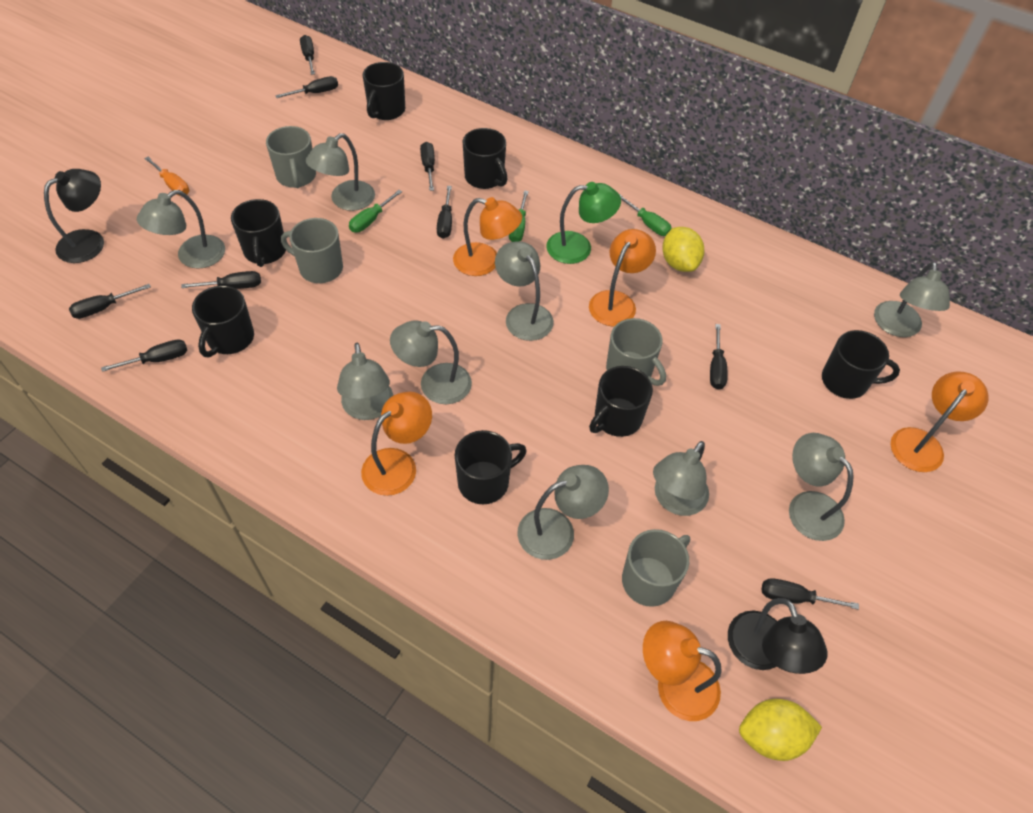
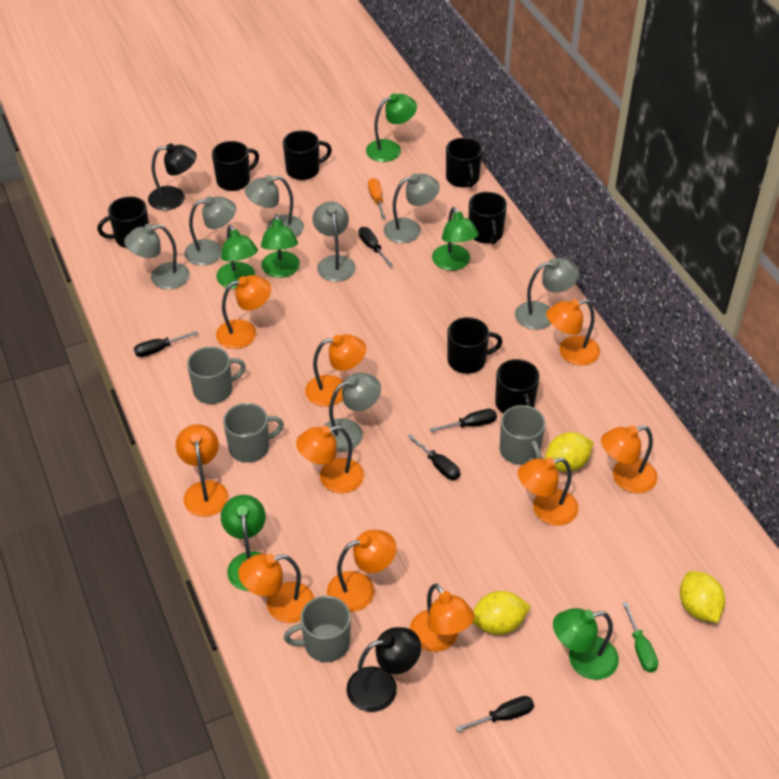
black screwdriver: [69,284,151,319] [101,339,187,372] [181,271,261,289] [275,76,338,98] [300,35,315,75] [420,142,435,191] [437,186,452,239] [710,324,728,390] [761,578,859,610] = 9 -> [134,331,198,357] [358,227,393,266] [407,434,460,480] [430,409,497,432] [456,696,534,732] = 5
green lamp: [546,182,621,264] = 1 -> [216,225,258,289] [221,495,266,591] [261,214,300,278] [366,94,417,162] [432,207,479,271] [553,608,619,680] = 6
green screwdriver: [349,190,402,233] [509,191,529,242] [619,194,672,236] = 3 -> [622,602,658,672] = 1
grey lamp: [137,190,225,269] [306,133,375,211] [337,343,393,420] [390,320,472,404] [495,241,554,341] [518,465,609,560] [653,441,709,516] [789,433,854,541] [874,262,950,337] = 9 -> [124,224,190,289] [185,196,236,266] [245,175,304,237] [312,201,356,282] [324,373,381,452] [384,174,440,243] [515,258,579,330] = 7
orange lamp: [361,392,432,496] [453,197,522,276] [589,229,656,327] [643,621,722,721] [891,371,989,472] = 5 -> [176,424,229,517] [216,275,271,349] [238,554,314,623] [296,426,364,493] [305,334,366,407] [327,530,396,612] [410,583,474,652] [518,457,578,526] [546,299,600,366] [601,425,658,493] = 10
yellow lemon: [662,227,704,272] [739,699,822,761] = 2 -> [473,591,531,635] [545,432,594,472] [680,571,725,623] = 3

